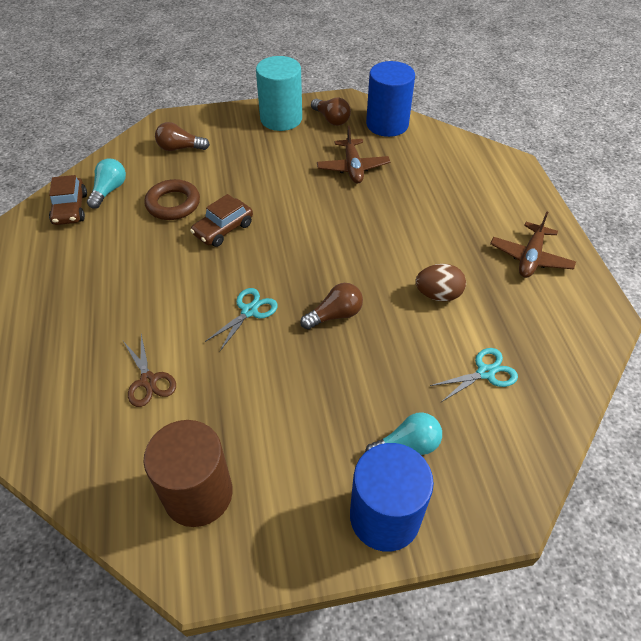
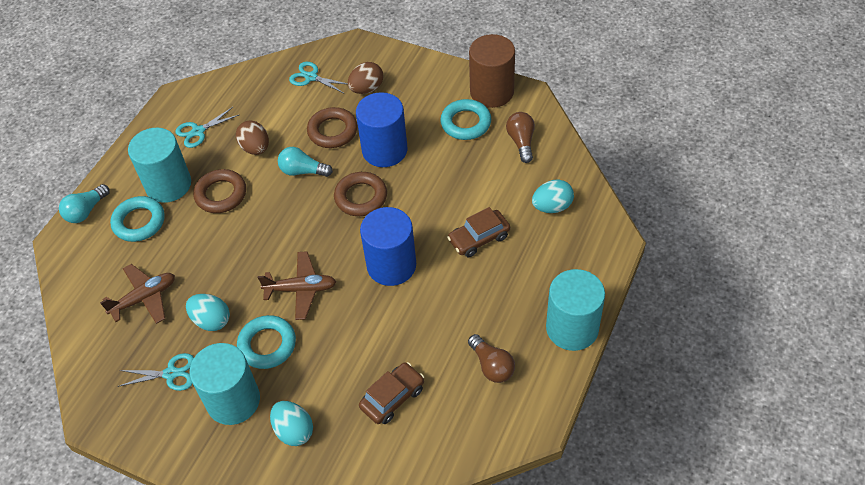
brown egg: [415,264,466,302] = 1 -> [236,121,269,155] [348,62,383,94] = 2
brown light bulb: [155,122,210,151] [300,283,363,330] [311,98,351,126] = 3 -> [468,334,515,383] [506,112,535,163] = 2
brown ring: [144,179,200,220] = 1 -> [193,169,246,213] [307,107,358,148] [334,172,387,216] = 3
brown scissors: [123,334,176,407] = 1 -> none = 0
turquoise cylinder: [256,56,302,131] = 1 -> [128,128,191,203] [190,343,260,425] [546,269,605,351] = 3
turquoise egg: none = 0 -> [186,294,230,331] [270,401,313,446] [532,179,574,213] = 3
turquoise ring: none = 0 -> [110,196,165,242] [237,315,296,369] [440,99,491,140] = 3
turquoise scissors: [205,288,278,351] [430,348,518,402] = 2 -> [118,353,194,391] [175,107,239,148] [289,62,348,93] = 3

